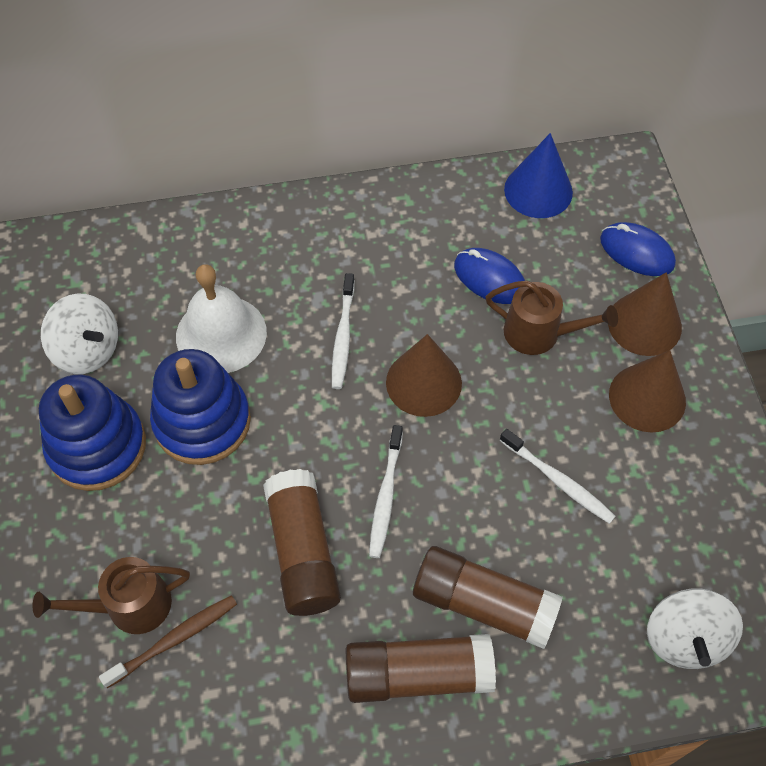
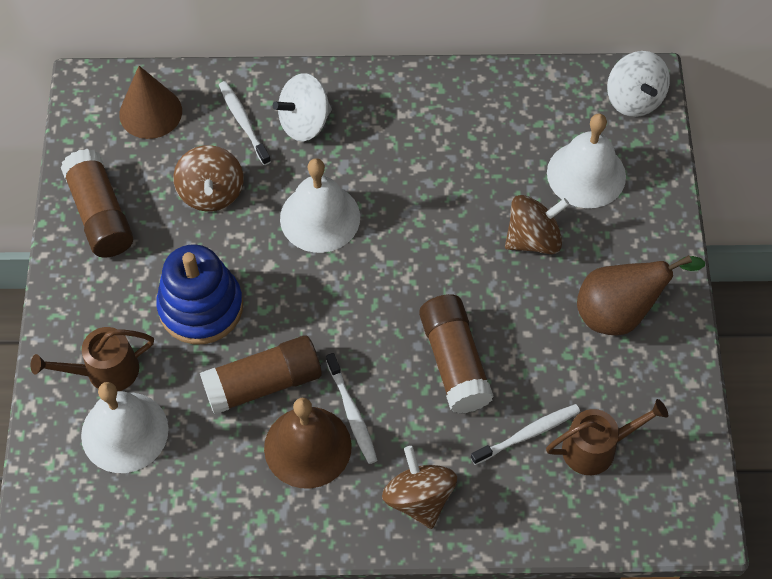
blue cone: [504,133,573,218] = 1 -> none = 0
blue mouse: [454,248,525,304] [600,222,676,276] = 2 -> none = 0
blue stacking toy: [39,375,146,491] [150,349,251,465] = 2 -> [156,244,243,344] = 1
brown bell: none = 0 -> [264,398,352,489] = 1
brown cone: [386,334,462,417] [608,272,682,356] [609,350,686,432] = 3 -> [119,66,182,139] = 1
brown pear: none = 0 -> [577,255,705,335] = 1
brown spinning top: none = 0 -> [173,145,244,211] [382,446,457,529] [505,195,570,254] = 3
brown toothbrush: [99,595,237,688] = 1 -> none = 0
white bell: [176,264,267,373] = 1 -> [81,382,169,473] [280,158,360,253] [547,114,626,208] = 3

